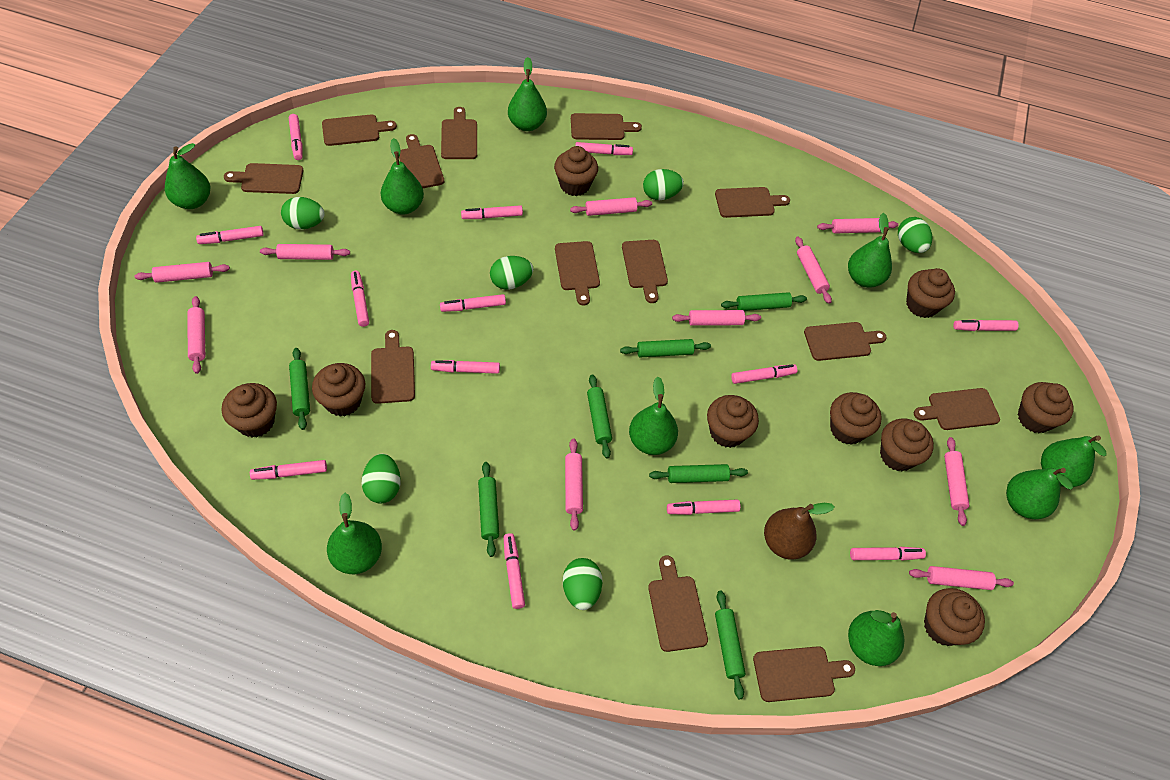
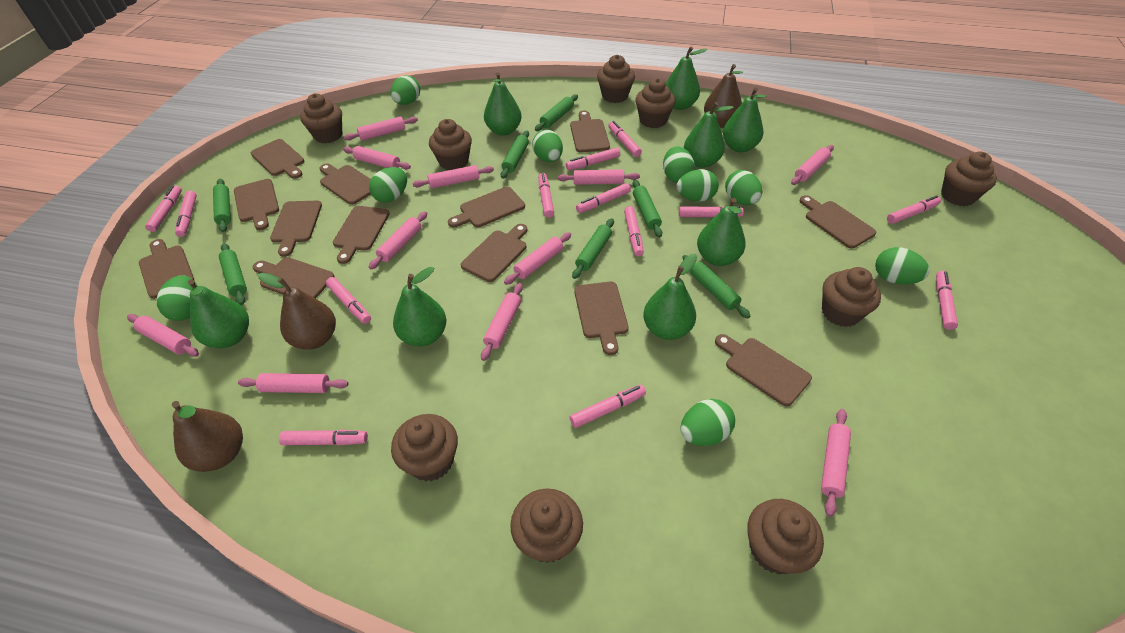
brown pear: [764,503,835,560] = 1 -> [172,401,243,472] [258,273,336,350] [704,64,743,128] = 3
green egg: [281,197,325,229] [362,454,401,503] [490,256,533,290] [563,558,603,610] [643,169,684,200] [898,217,932,253] = 6 -> [157,275,198,321] [369,167,407,203] [390,75,420,105] [532,129,563,162] [663,146,694,183] [677,169,719,202] [680,399,735,446] [725,170,762,205] [875,247,930,285] = 9
green pear: [165,143,210,209] [327,493,382,574] [381,138,424,215] [508,57,547,131] [629,377,678,455] [848,213,892,288] [848,610,905,666] [1006,468,1073,519] [1041,435,1107,487] = 9 -> [188,279,249,348] [393,267,446,347] [484,72,522,136] [643,254,697,340] [666,47,708,110] [684,102,734,168] [697,198,746,266] [723,87,767,152] = 8
pink rolling pin: [135,262,230,283] [187,296,205,374] [260,244,350,260] [565,438,583,531] [570,197,652,216] [672,310,761,326] [795,237,832,304] [817,218,898,234] [909,566,1014,590] [944,437,969,526] = 10 -> [127,314,199,357] [238,373,349,393] [343,146,411,170] [344,116,418,141] [369,211,427,269] [412,165,494,188] [481,283,523,361] [504,232,571,285] [558,169,640,185] [791,145,834,185] [821,409,851,517] = 11

